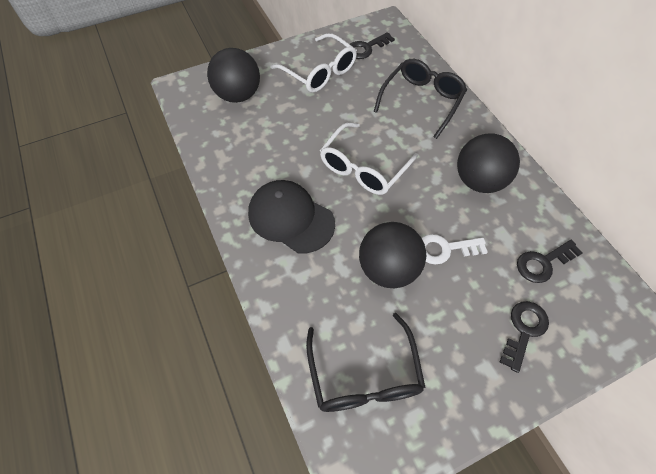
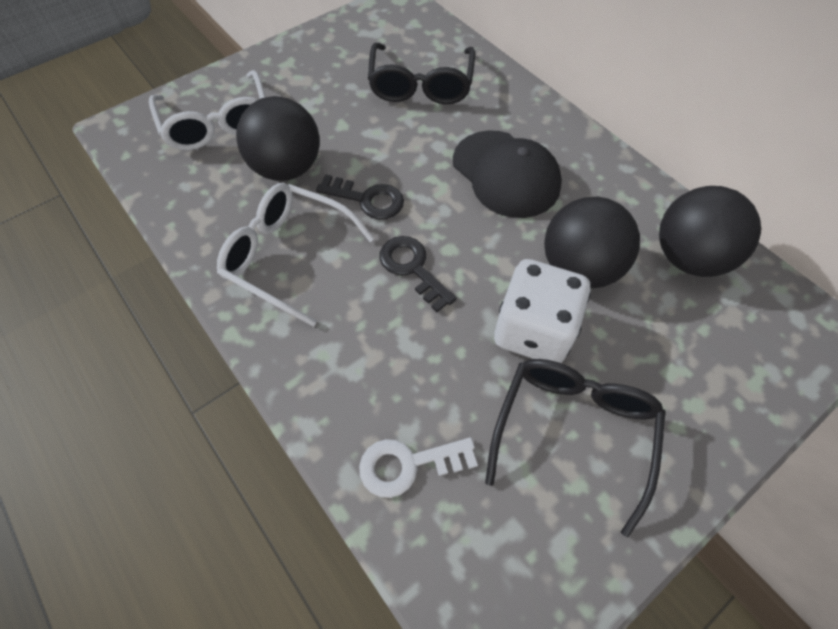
black key: [350,32,395,59] [500,301,549,373] [517,240,583,283] = 3 -> [316,175,404,219] [380,236,457,312] = 2
white dice: none = 0 -> [494,259,591,363] = 1

